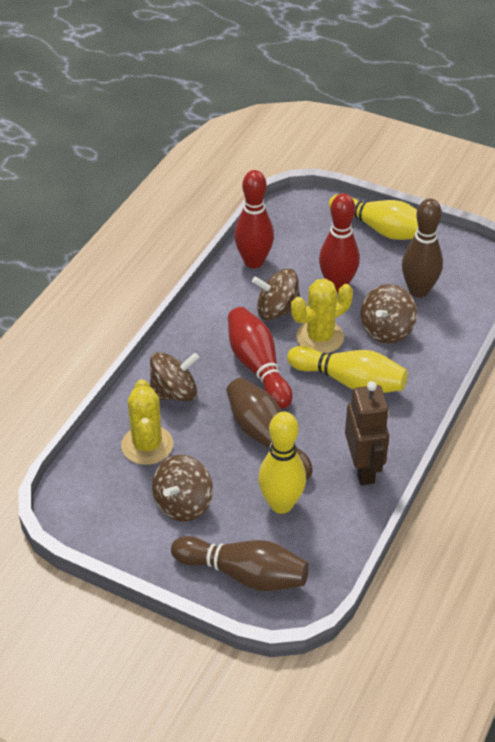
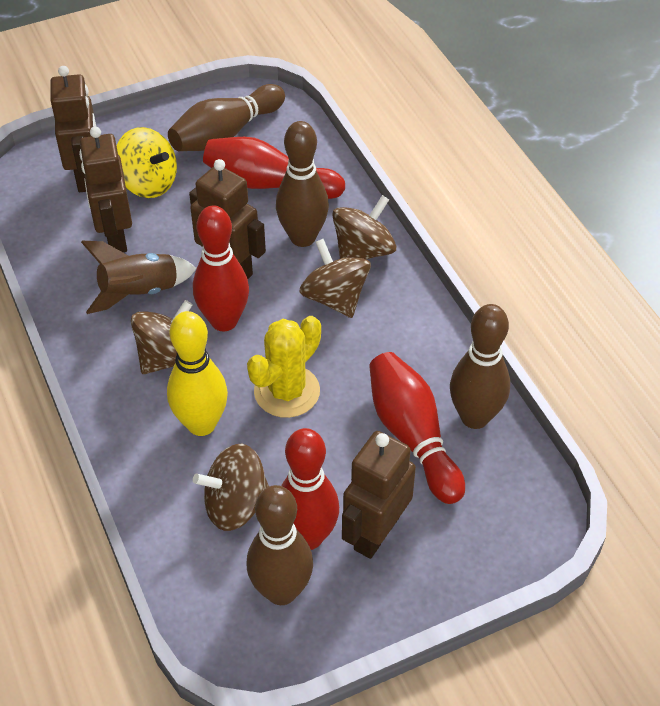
brown bowling pin: [171,536,309,591] [226,378,313,480] [402,198,443,298] = 3 -> [168,84,285,151] [247,485,313,605] [276,121,329,247] [450,304,510,429] = 4
brown robot: [345,381,389,485] = 1 -> [50,66,96,192] [79,126,132,252] [189,159,266,279] [342,431,416,559] = 4
brown rocket: none = 0 -> [81,241,197,314] = 1
red bowling pin: [228,307,293,409] [234,170,274,268] [319,193,360,292] = 3 -> [193,206,249,331] [203,137,345,199] [281,428,339,550] [369,352,465,504] = 4
yellow bowling pin: [258,412,306,514] [287,346,408,393] [329,194,418,240] = 3 -> [167,311,228,436] = 1
yellow cactus: [121,379,173,465] [291,279,353,353] = 2 -> [247,316,321,418] = 1
yellow spinning top: none = 0 -> [117,127,177,198] = 1

